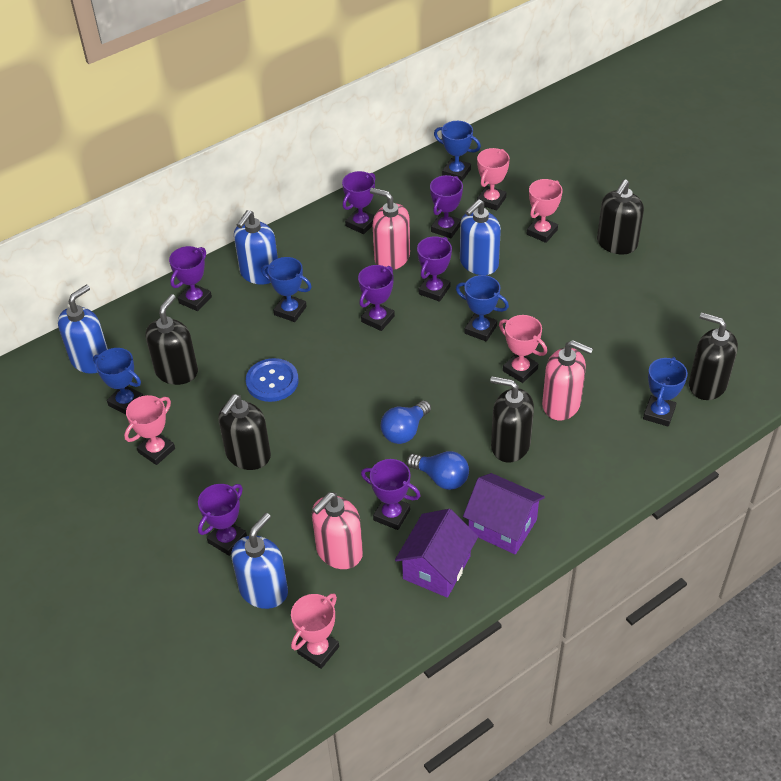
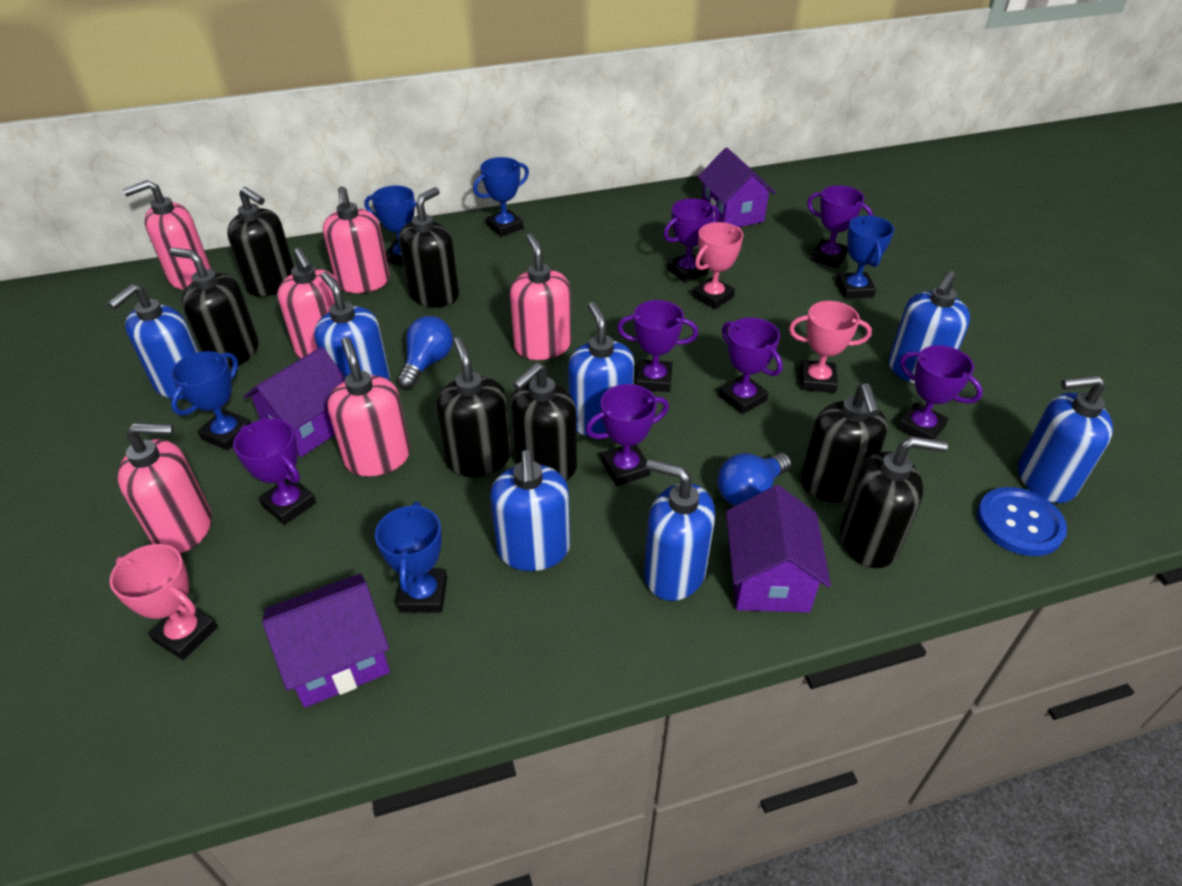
black soap dispenser: [145,294,198,385] [218,394,271,470] [490,376,534,463] [597,179,644,254] [689,313,738,400] = 5 -> [170,248,259,368] [227,187,294,297] [399,187,459,307] [436,337,511,477] [511,362,577,481] [800,383,888,502] [840,437,948,568] = 7
blue soap dispenser: [58,285,108,374] [231,513,288,609] [234,210,278,284] [460,199,501,275] = 4 -> [108,284,199,399] [314,272,390,380] [490,450,570,571] [568,302,634,436] [644,459,715,601] [889,271,970,384] [1018,375,1113,503] = 7
pink soap dispenser: [312,492,363,569] [370,188,410,270] [542,340,593,420] = 3 -> [118,423,212,553] [123,180,211,290] [277,248,339,359] [323,186,390,293] [328,337,410,476] [510,233,571,360] = 6
pink trophy: [124,395,175,465] [291,593,339,669] [477,148,510,211] [499,315,547,383] [527,179,563,243] = 5 -> [110,544,218,660] [692,222,743,309] [789,301,872,393] = 3
purple house: [395,509,478,598] [463,473,545,555] = 2 -> [243,347,346,457] [262,573,390,708] [698,147,776,227] [726,485,831,612] = 4

